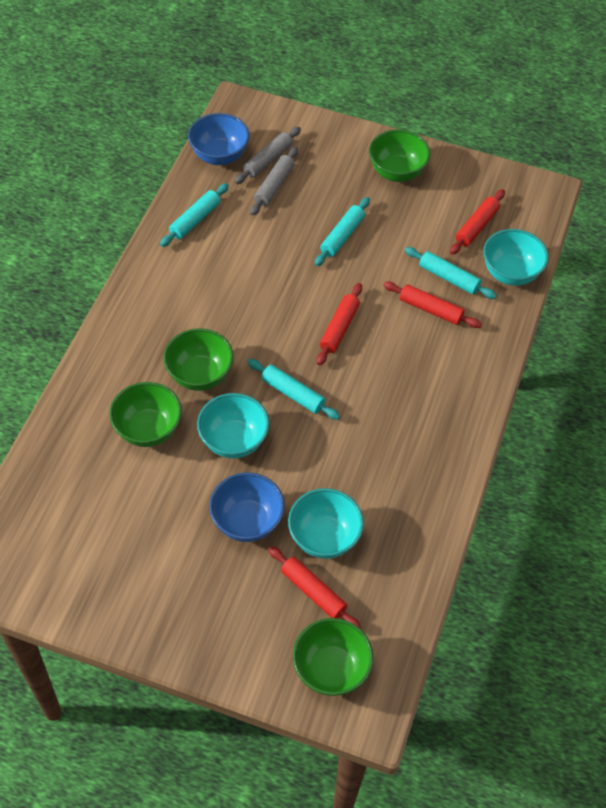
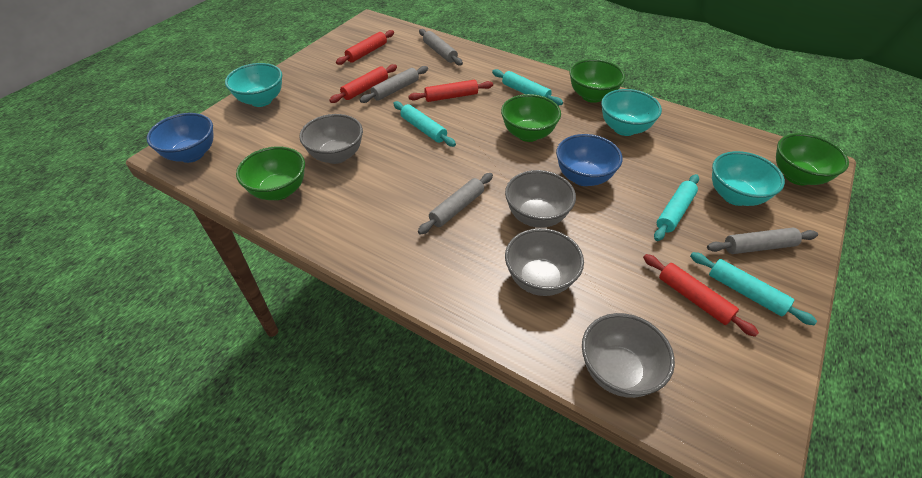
grey bowl: none = 0 -> [299,114,363,164] [505,170,576,228] [505,228,584,296] [582,313,675,398] = 4
grey rolling pin: [234,127,301,184] [250,147,298,216] = 2 -> [360,66,428,103] [418,173,493,235] [419,29,463,66] [707,228,818,254] = 4

